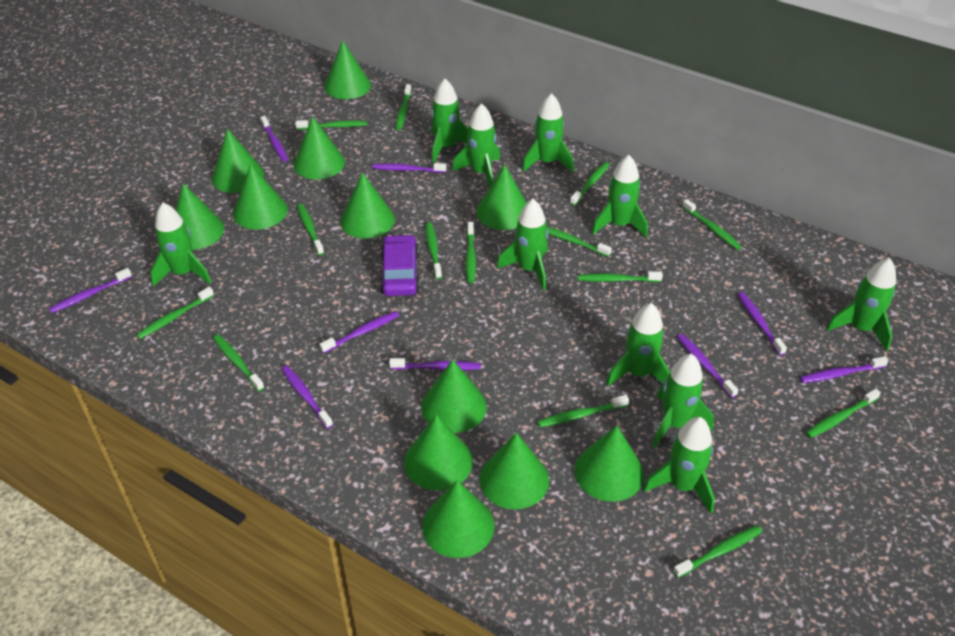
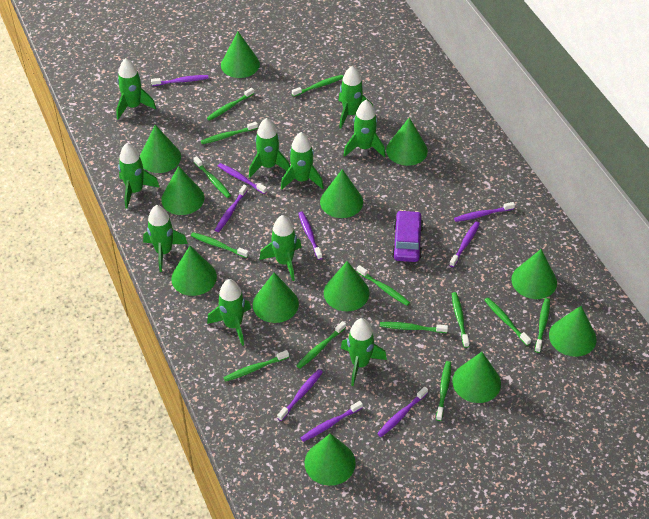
green toothbrush: [136,287,214,339] [213,334,265,391] [295,120,367,130] [297,204,324,255] [396,84,411,130] [426,222,442,279] [466,222,476,283] [537,395,629,427] [546,226,612,257] [570,162,610,206] [578,271,663,282] [673,525,762,578] [682,199,742,250] [806,389,881,438] = 14 -> [191,232,249,258] [193,156,231,198] [201,122,258,144] [207,88,254,121] [223,350,289,382] [292,75,344,97] [296,321,346,369] [356,265,410,306] [380,322,448,333] [436,361,451,421] [452,292,469,348] [485,298,531,346] [535,298,550,353] = 13

